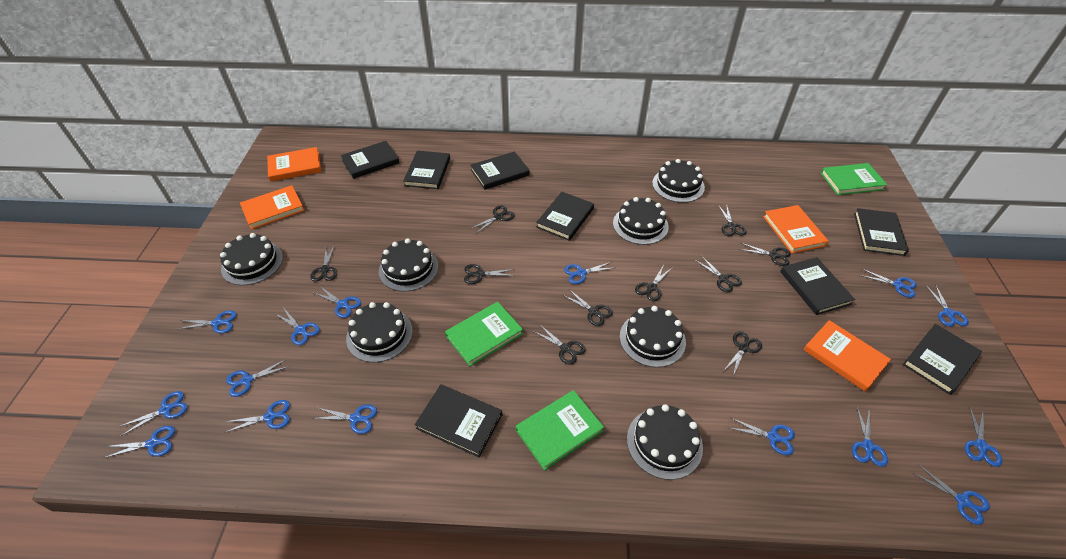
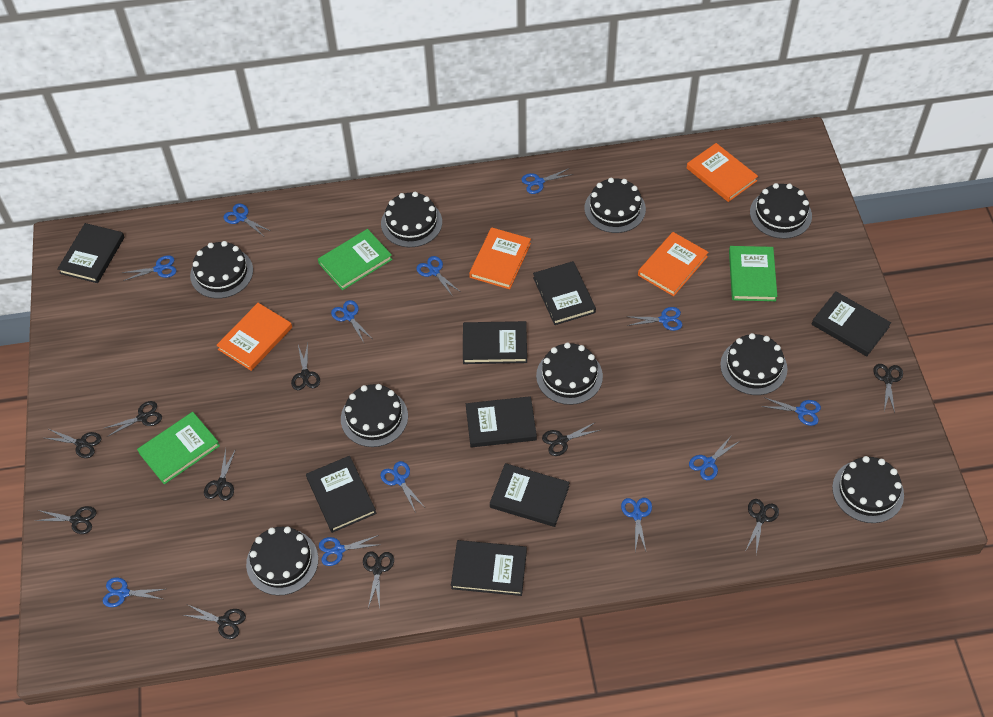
black cake: [220,233,283,285] [346,302,413,363] [379,238,438,292] [613,197,669,245] [620,306,686,367] [627,404,703,480] [652,159,705,203] = 7 -> [190,241,253,299] [246,526,318,596] [341,384,408,447] [381,192,442,247] [536,342,603,405] [584,178,646,233] [720,333,787,395] [750,183,812,239] [832,456,904,523] = 9
blue scissors: [104,426,175,458] [118,391,188,436] [179,310,237,334] [225,400,290,432] [226,359,287,397] [276,309,320,345] [313,405,377,434] [314,286,361,318] [564,262,613,284] [730,418,795,455] [852,407,888,467] [860,269,917,298] [913,464,990,525] [926,284,969,327] [965,408,1002,467] = 15 -> [103,578,165,607] [122,255,176,281] [223,203,270,236] [319,535,379,566] [331,300,372,343] [380,461,423,513] [416,256,459,295] [521,168,573,194] [621,498,652,551] [627,307,682,331] [689,435,740,480] [761,397,821,426] = 12

